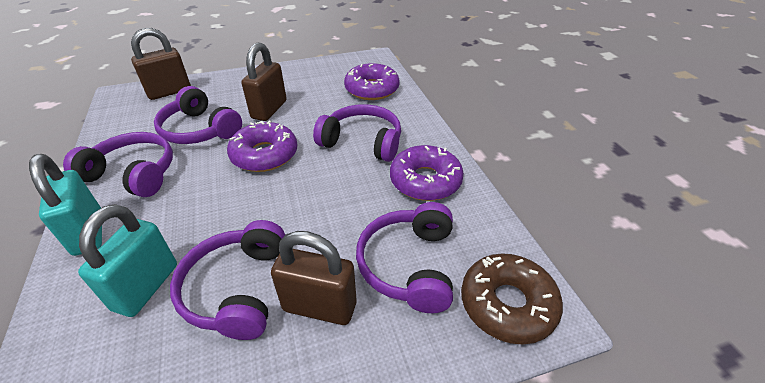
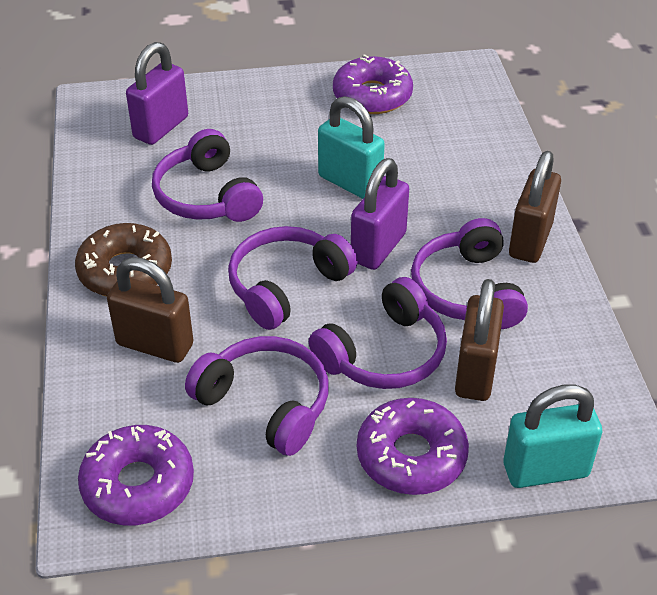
purple padlock: none = 0 -> [126,42,188,145] [351,158,409,270] = 2

